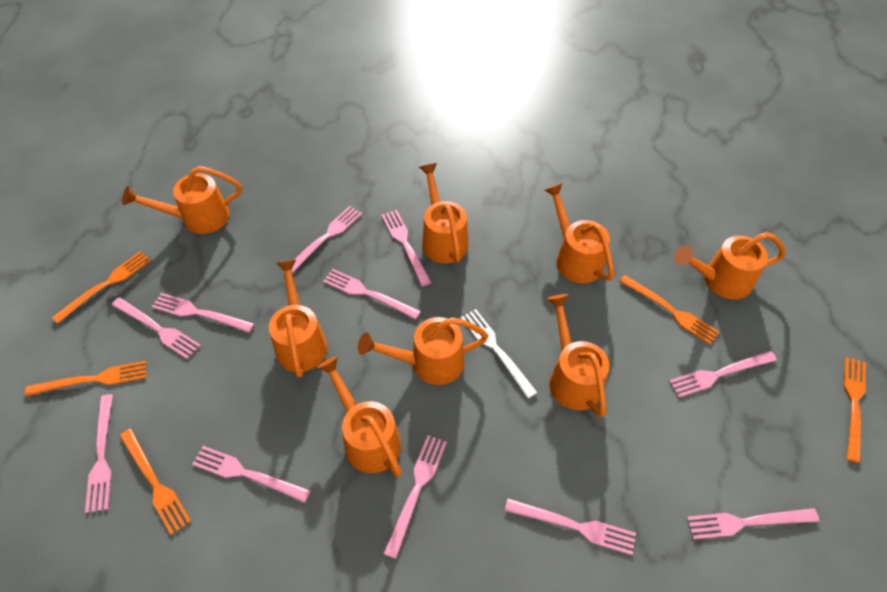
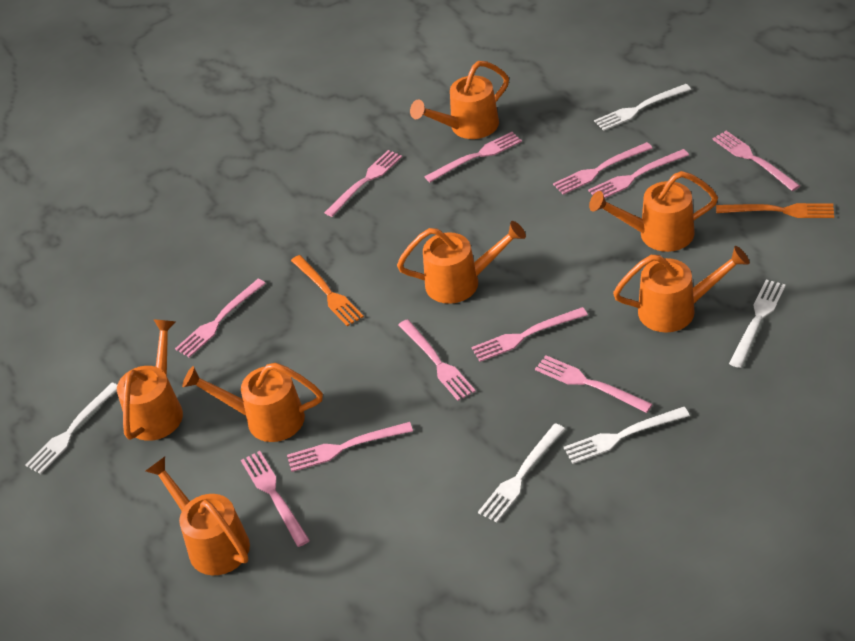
orange fork: [25,361,147,397] [52,251,151,323] [120,429,191,535] [619,275,719,345] [844,357,866,463] = 5 -> [291,255,364,326] [716,203,834,218] = 2
orange watering can: [122,166,242,234] [269,260,327,378] [317,356,402,477] [358,317,488,385] [419,163,468,263] [545,183,614,283] [547,294,609,417] [674,232,785,300] = 8 -> [117,319,183,441] [146,457,250,575] [182,363,323,442] [397,221,526,304] [410,61,509,139] [589,171,718,252] [613,246,750,332] = 7
white fork: [461,309,537,398] = 1 -> [25,383,117,474] [478,423,565,523] [564,407,690,464] [594,84,691,131] [729,280,786,368] = 5

